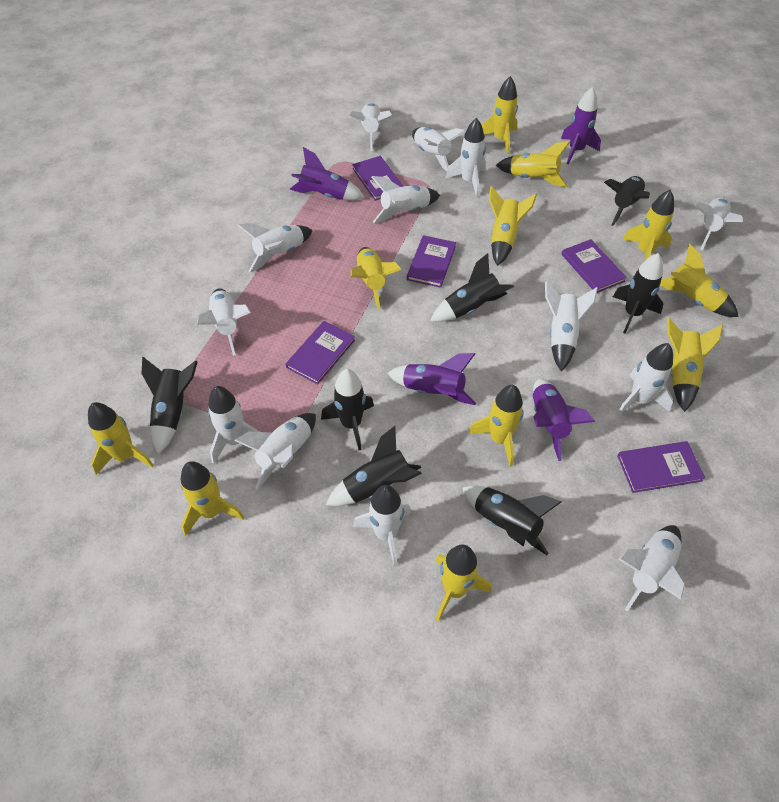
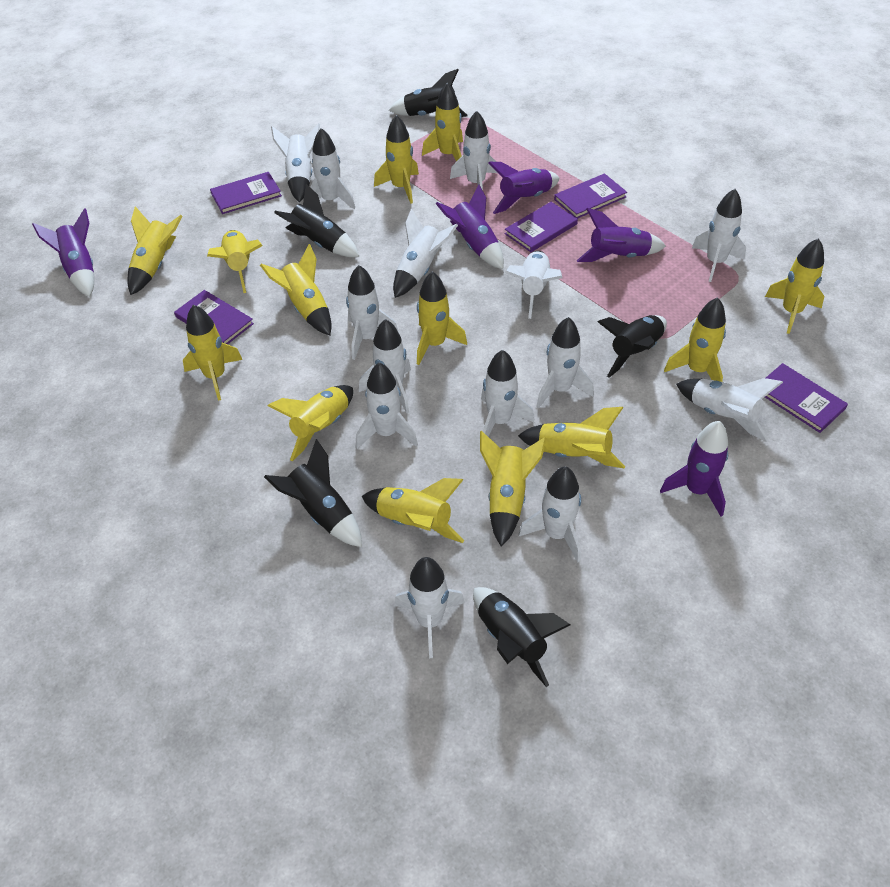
black rocket: [142,357,198,454] [321,369,374,450] [326,426,422,506] [430,253,514,322] [462,485,562,555] [604,176,650,226] [613,253,663,334] = 7 -> [264,439,362,547] [274,184,359,257] [389,69,468,117] [473,587,570,687] [598,315,667,378] = 5
purple rocket: [290,147,365,200] [387,353,476,405] [533,379,595,461] [561,87,601,164] = 4 -> [32,208,94,297] [436,185,504,269] [488,162,560,214] [577,208,666,262] [660,421,728,516] = 5
white rocket: [197,288,251,356] [208,386,259,464] [234,413,316,489] [238,223,313,272] [349,103,392,151] [353,485,411,566] [372,176,440,223] [412,127,465,171] [446,118,486,197] [545,281,598,371] [617,343,673,416] [618,525,684,612] [694,197,743,250] = 13 -> [271,123,320,203] [310,128,355,209] [346,265,399,360] [356,362,418,449] [359,319,411,413] [393,208,458,298] [394,557,465,658] [450,111,497,190] [481,350,534,436] [505,251,562,319] [519,466,581,562] [536,317,594,408] [676,378,783,442] [692,189,746,282] = 14
yellow rocket: [88,402,154,475] [181,461,244,536] [351,247,402,310] [436,544,491,621] [468,385,524,466] [482,76,518,154] [489,186,537,266] [496,141,570,187] [622,190,674,261] [660,243,739,317] [667,317,723,412] = 11 -> [127,206,183,295] [183,305,243,401] [207,230,263,293] [260,244,332,335] [268,385,353,461] [361,478,464,543] [374,115,419,204] [417,271,467,365] [422,83,463,162] [480,431,546,547] [518,407,625,469] [664,297,726,382] [765,238,824,334] = 13

